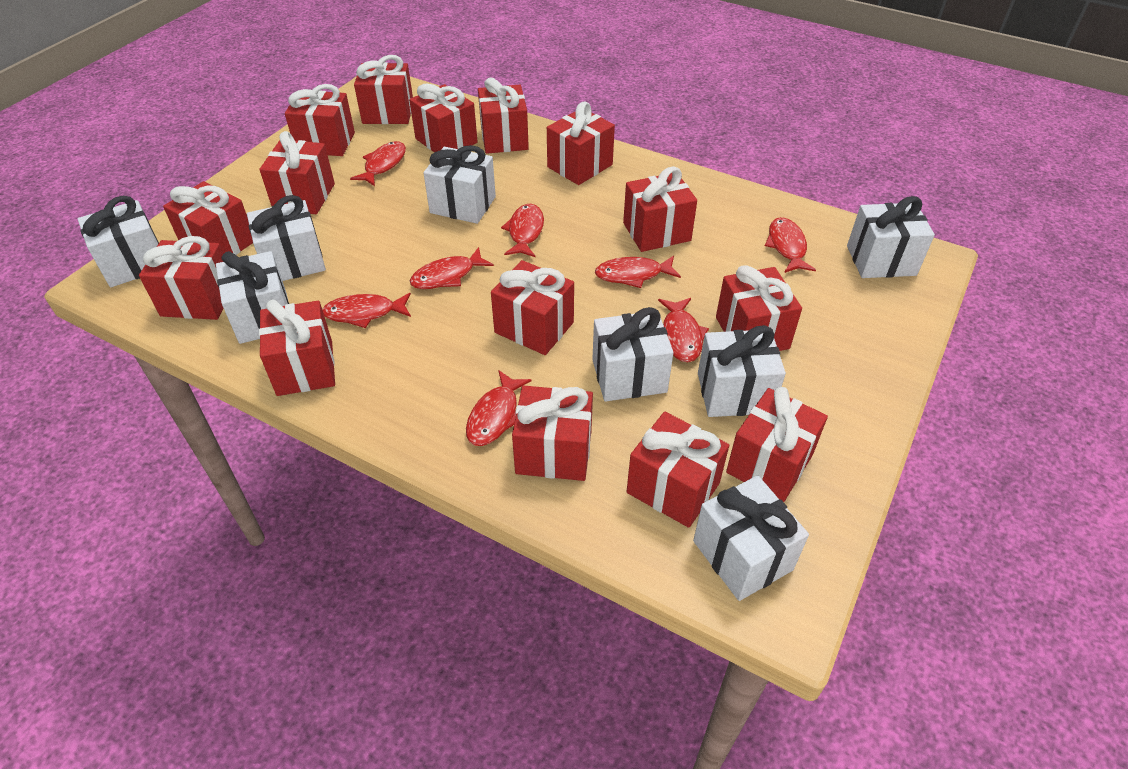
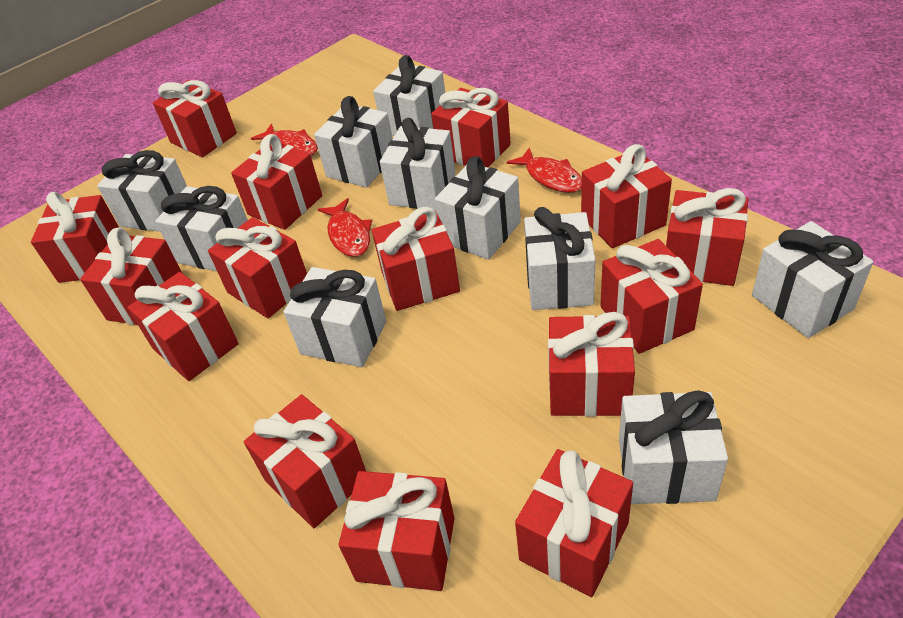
red fish: [322,293,411,328] [350,141,406,186] [410,247,494,289] [466,370,532,446] [501,204,544,257] [595,256,681,288] [658,298,709,362] [765,217,816,273] = 8 -> [251,123,318,156] [318,198,372,257] [507,147,582,193] = 3
white gift: [78,196,159,287] [216,251,289,344] [247,195,326,281] [424,145,496,224] [592,307,673,402] [693,476,809,601] [698,325,786,417] [847,196,935,278] = 8 -> [97,150,187,232] [155,186,248,271] [283,267,386,367] [314,96,393,188] [373,55,445,136] [380,118,456,211] [435,156,521,260] [524,207,595,310] [619,390,728,504] [752,221,873,338] = 10

